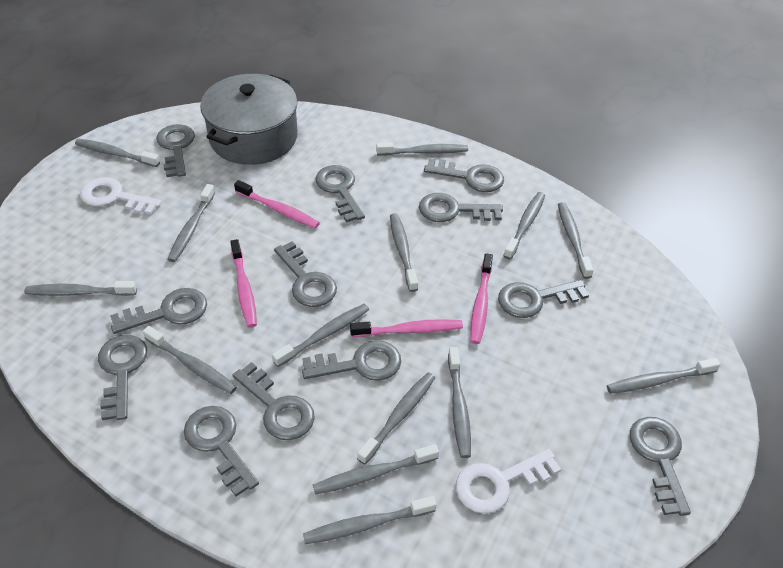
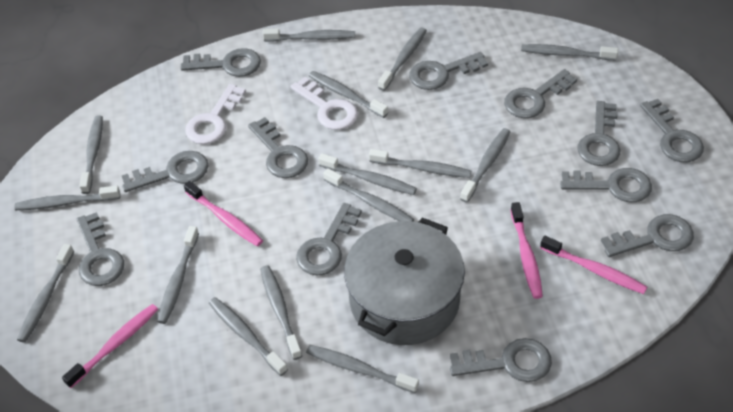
grey toothbrush: [24,281,137,296] [75,139,160,167] [143,326,237,394] [167,184,215,262] [272,304,369,367] [303,496,437,544] [313,444,439,495] [357,373,435,464] [376,142,468,156] [390,213,418,292] [448,347,471,458] [503,192,545,259] [558,202,594,279] [607,358,721,394] = 14 -> [14,186,120,210] [17,244,74,343] [79,115,103,194] [157,226,199,324] [209,297,288,376] [260,265,302,360] [262,29,355,42] [306,345,419,393] [309,71,388,118] [318,153,417,195] [323,168,414,222] [369,149,471,178] [378,28,427,91] [460,128,510,202] [521,44,618,60] = 15

